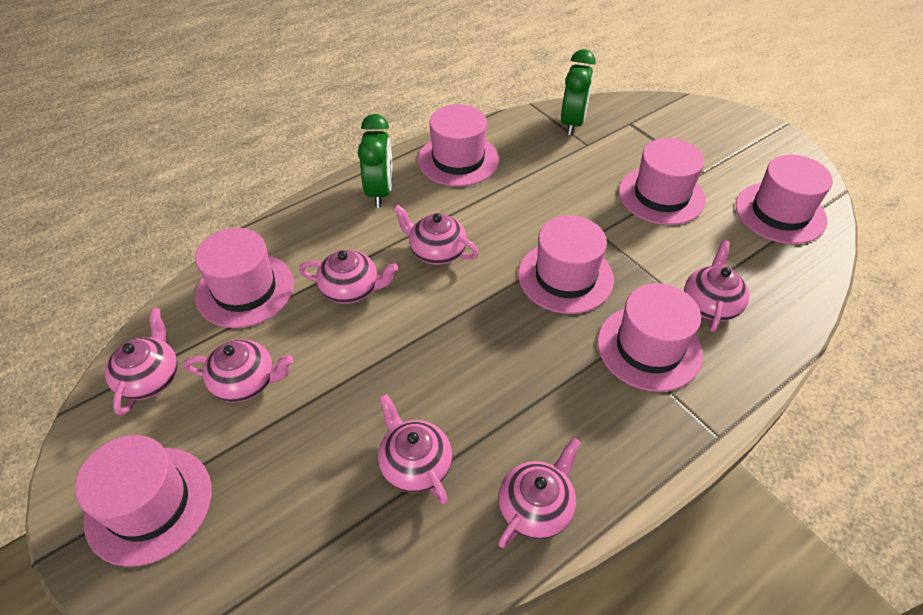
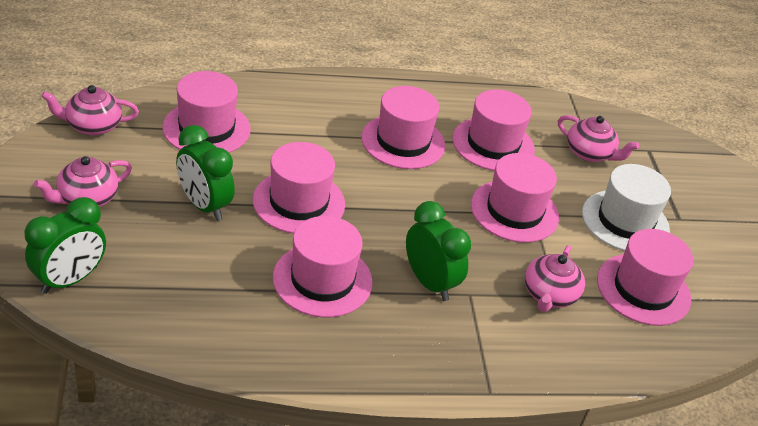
green clock: [358,114,393,208] [561,49,596,135] = 2 -> [25,197,106,294] [176,125,235,221] [406,201,471,301] = 3
pink teapot: [105,308,178,415] [183,339,293,402] [299,250,398,304] [378,394,452,504] [393,205,479,265] [498,438,581,548] [684,240,749,332] = 7 -> [34,156,132,207] [41,85,139,135] [525,245,585,312] [558,115,639,162] = 4
white hat: none = 0 -> [582,164,671,251] = 1

